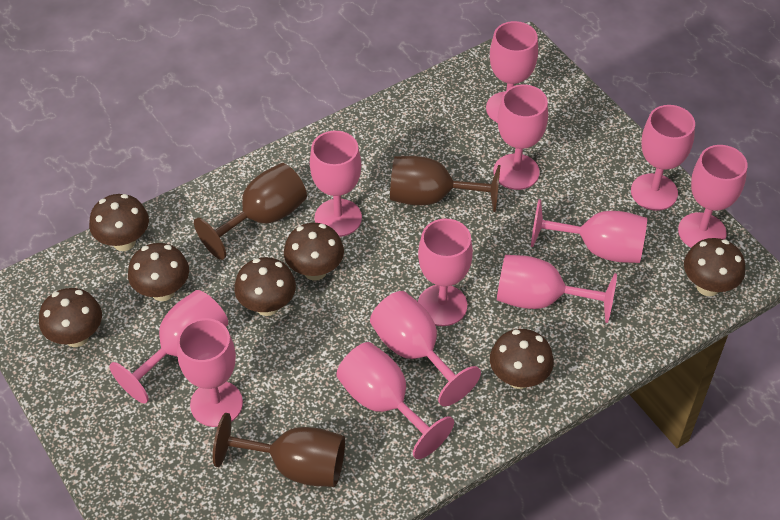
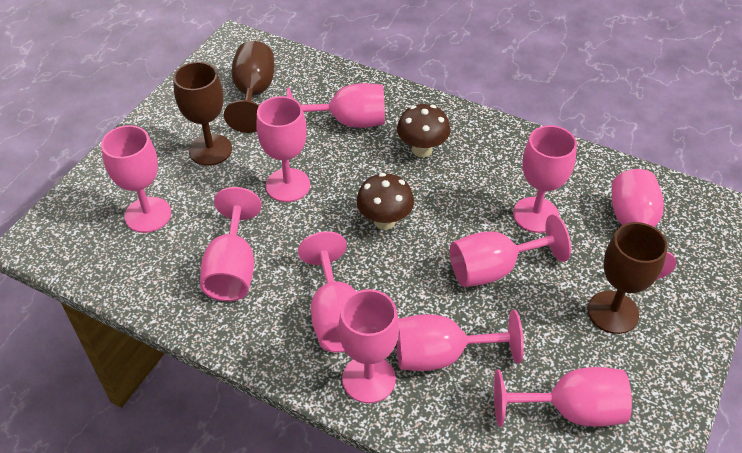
brown mushroom: [39,288,102,347] [89,194,149,251] [128,243,189,301] [234,257,296,316] [284,223,344,281] [490,329,554,389] [684,238,745,296] = 7 -> [356,173,414,230] [397,104,450,157] = 2
pink goblet: [109,290,228,403] [177,318,243,427] [310,131,362,237] [336,342,454,459] [370,291,481,406] [418,218,473,326] [486,21,538,123] [493,84,548,190] [497,255,617,323] [531,199,647,263] [631,105,695,211] [678,145,747,248] = 12 -> [101,125,171,233] [200,187,261,301] [256,96,310,202] [287,83,385,128] [298,231,357,352] [338,289,399,403] [396,310,524,371] [450,214,571,287] [494,367,632,427] [513,125,577,233] [612,169,676,279] = 11

